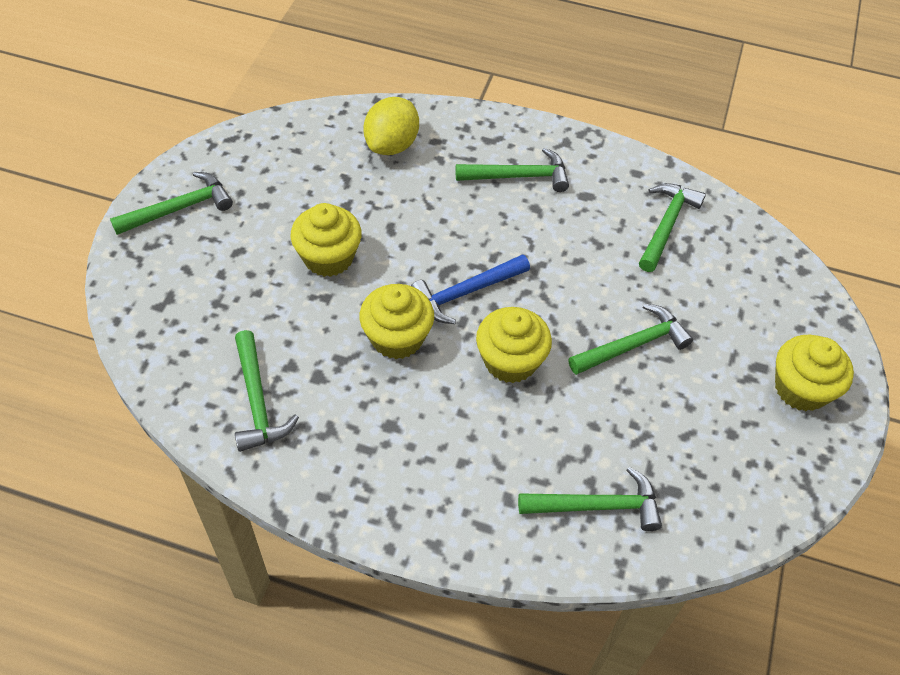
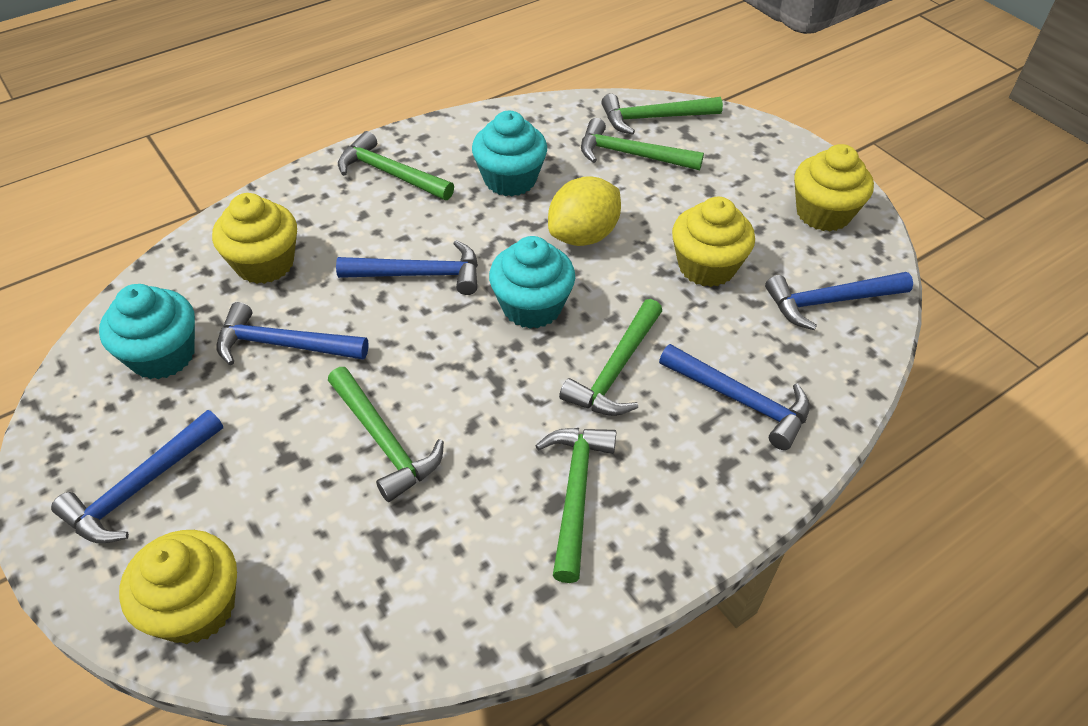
blue hammer: [411,254,530,324] = 1 -> [51,410,223,543] [216,302,369,365] [336,240,478,295] [659,344,810,450] [765,272,913,330] = 5
turquoise cupcake: none = 0 -> [99,284,195,379] [472,111,547,196] [489,236,575,329] = 3

